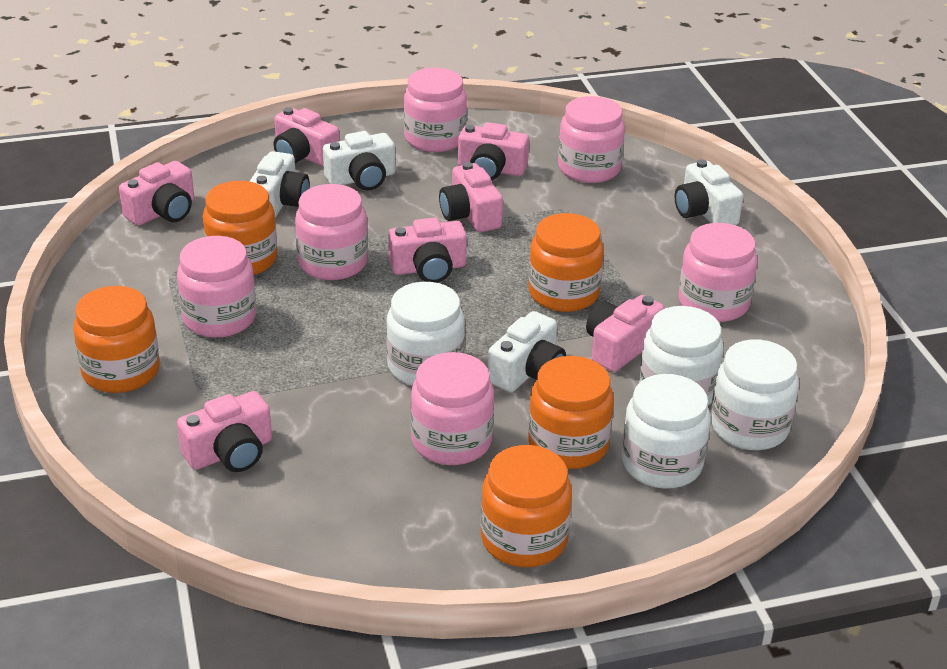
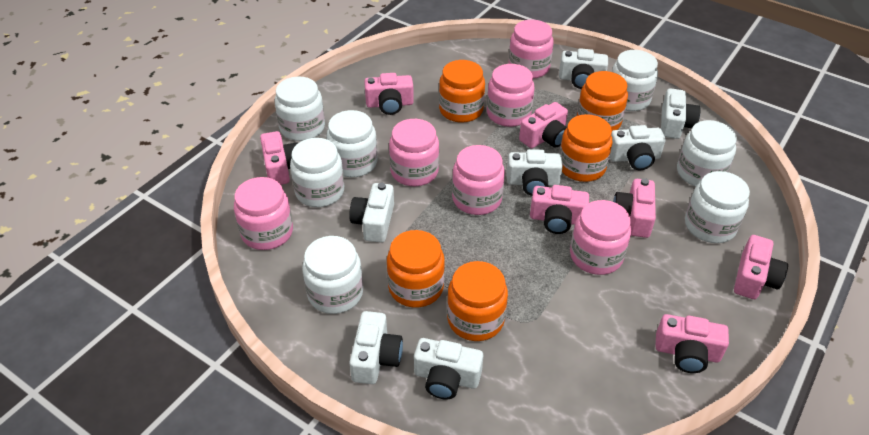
white camera: [250,151,310,218] [323,131,395,191] [488,311,566,392] [675,160,743,225] = 4 -> [349,183,394,243] [349,311,403,384] [414,338,483,399] [507,149,563,196] [559,48,608,89] [610,125,665,170] [661,88,701,139] = 7
white jar: [386,282,465,386] [621,374,711,489] [639,306,724,406] [710,339,799,450] = 4 -> [275,77,325,141] [290,138,344,207] [302,236,363,314] [326,110,378,177] [612,50,658,111] [677,120,737,186] [685,171,750,243] = 7

